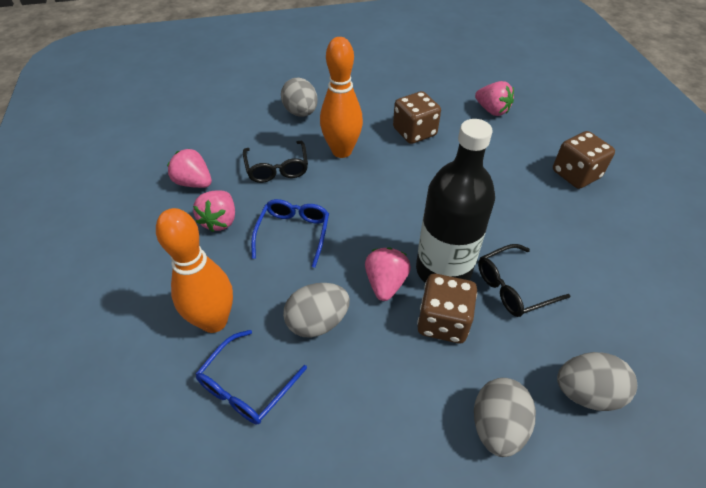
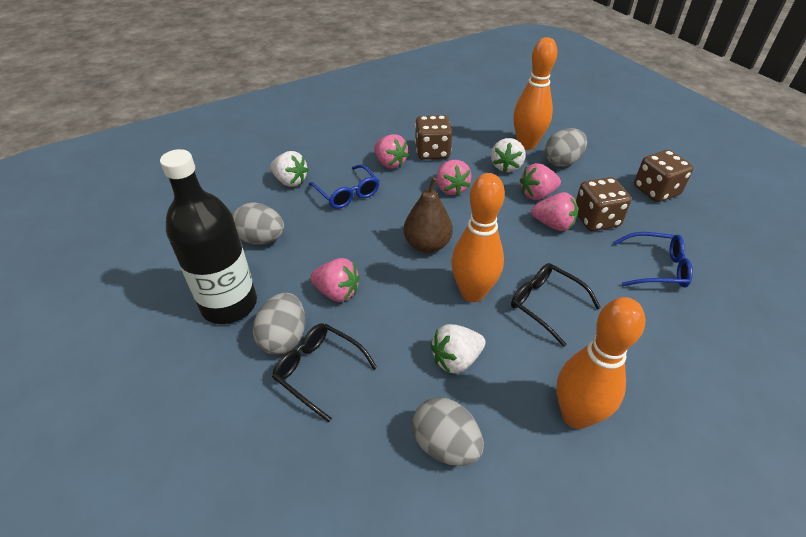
brown pear: none = 0 -> [404,177,453,253] = 1
orange bowling pin: [156,208,233,333] [320,37,363,158] = 2 -> [451,173,505,302] [513,37,557,150] [557,297,645,429] = 3
pink strawberry: [167,148,212,188] [193,191,235,232] [365,247,411,301] [475,81,514,116] = 4 -> [310,258,360,302] [374,134,409,169] [436,160,472,196] [520,163,561,200] [531,192,578,231] = 5
white strawberry: none = 0 -> [270,151,309,187] [431,324,486,374] [491,138,526,172] = 3

